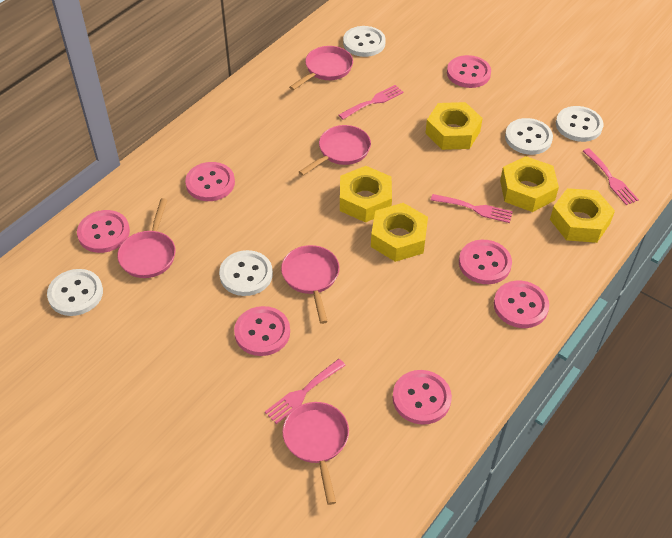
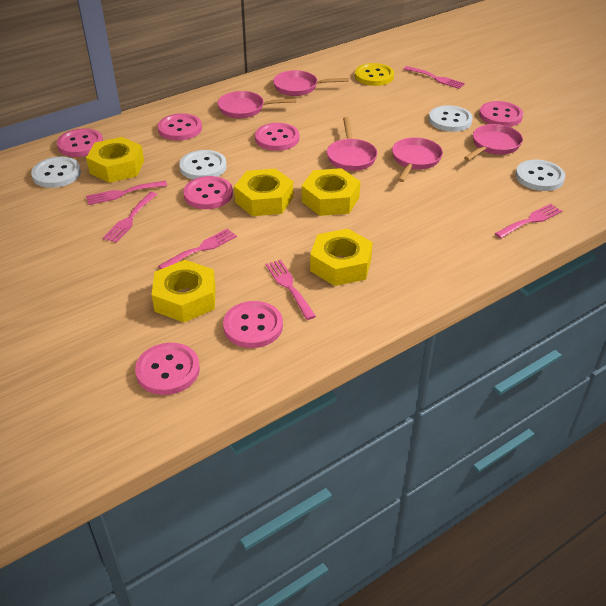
pink fork: [265,359,346,424] [339,85,404,120] [431,194,513,223] [583,148,639,205] = 4 -> [86,181,167,205] [103,192,157,243] [158,229,237,269] [265,259,316,320] [404,66,465,89] [495,204,562,238] = 6
white button: [47,269,103,316] [219,250,273,296] [343,26,386,57] [505,118,553,155] [556,106,603,142] = 5 -> [31,157,81,188] [179,150,227,180] [429,105,473,132] [516,160,565,191] = 4
yellow button: none = 0 -> [355,63,394,86] = 1

